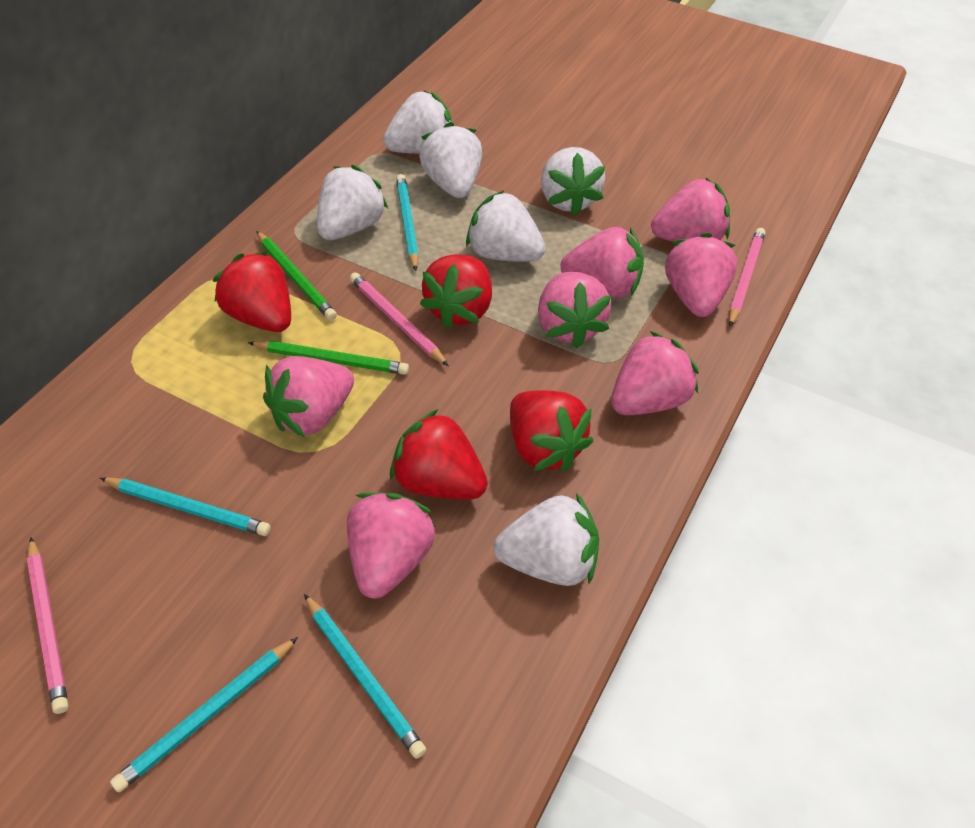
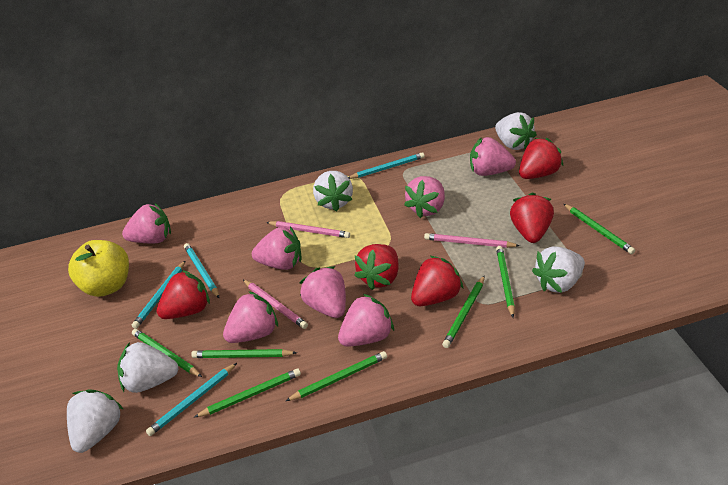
green pencil: [248,341,409,375] [256,231,337,320] = 2 -> [132,329,202,377] [191,349,297,358] [194,368,301,417] [286,351,387,401] [442,275,485,348] [496,246,515,318] [564,204,635,254] = 7
red strawberry: [213,251,291,332] [390,409,488,499] [420,254,492,329] [510,390,593,471] = 4 -> [157,270,210,319] [354,244,399,290] [411,256,464,306] [510,192,554,243] [519,138,563,179] = 5
white strawberry: [317,165,388,240] [383,91,452,154] [419,122,482,198] [466,190,546,262] [494,493,599,586] [541,147,605,216] = 6 -> [67,389,123,453] [117,342,178,393] [313,171,353,212] [495,112,537,150] [532,246,585,293] = 5
yellow apple: none = 0 -> [68,240,129,297] = 1

